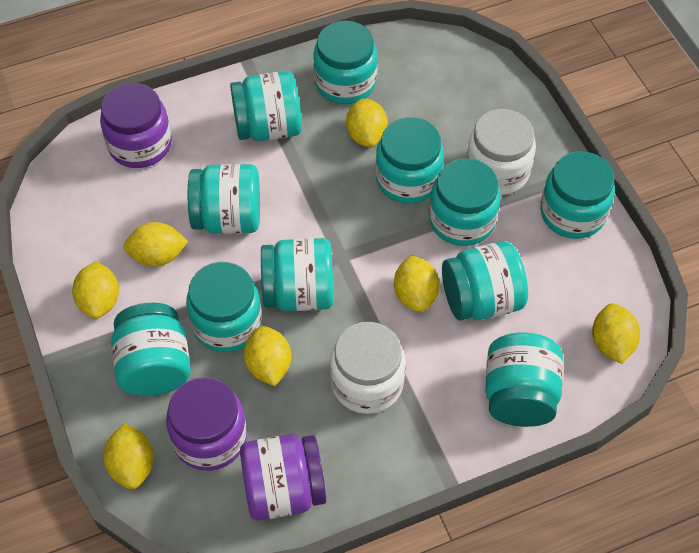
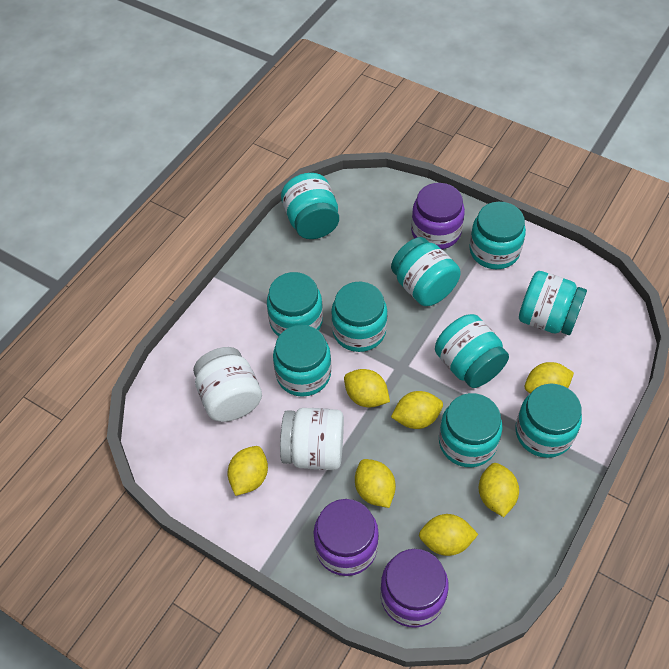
turquoise jar: [111,303,191,396] [186,262,262,352] [188,164,260,234] [230,71,302,141] [261,238,334,311] [313,21,378,104] [376,117,444,204] [429,158,501,246] [442,241,528,320] [485,333,563,427] [540,151,615,239] = 11 -> [267,272,323,337] [273,325,331,397] [281,173,339,239] [331,282,387,352] [391,237,461,306] [435,314,509,388] [439,393,502,467] [469,202,526,269] [515,384,582,458] [519,271,587,335] = 10

